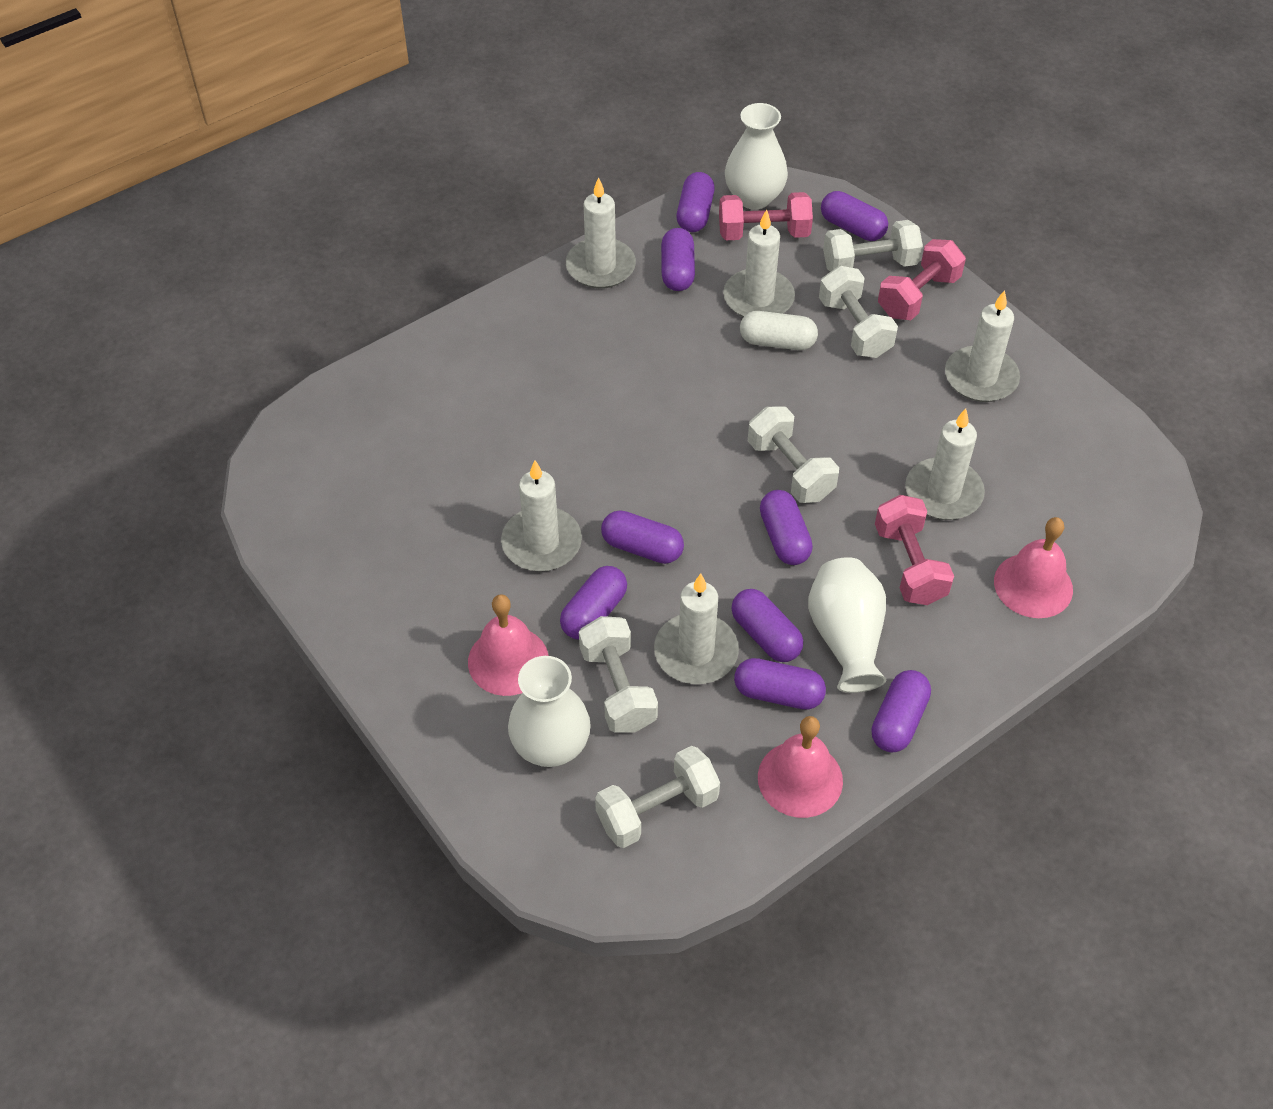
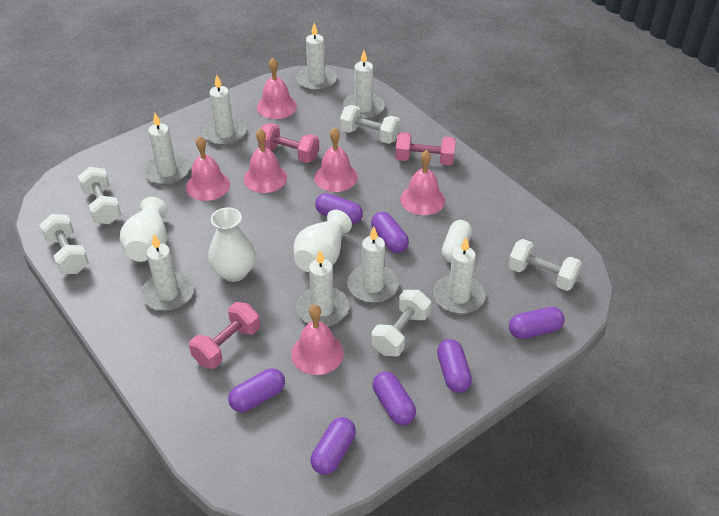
pink bell: [468,594,549,696] [758,716,843,818] [994,517,1073,618] = 3 -> [186,136,230,201] [244,129,287,193] [257,58,297,119] [291,305,344,375] [314,128,358,192] [400,150,445,215] = 6
purple capsule: [560,566,627,639] [601,510,684,564] [661,228,695,291] [677,172,715,232] [731,589,803,662] [734,658,826,710] [760,490,813,565] [821,191,888,241] [871,670,931,752] = 9 -> [228,368,285,412] [311,417,356,475] [315,193,363,225] [371,212,409,253] [373,372,416,425] [437,339,472,393] [509,307,564,339] = 7
white candle: [501,460,582,571] [566,177,636,289] [654,573,739,684] [723,209,795,317] [905,408,985,520] [945,290,1020,402] = 6 -> [141,235,194,311] [144,113,190,185] [203,75,246,146] [296,23,337,91] [296,250,349,326] [343,50,385,119] [347,227,399,303] [433,237,485,314] = 8

